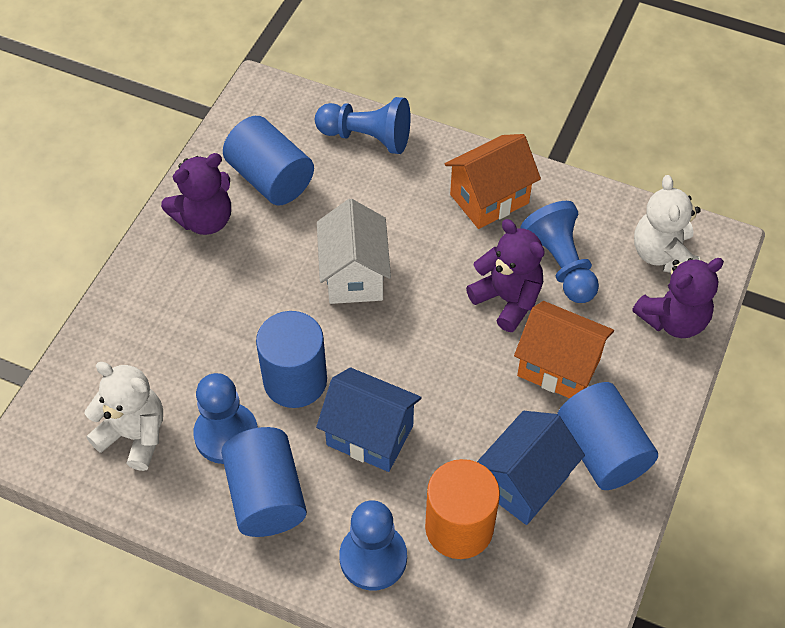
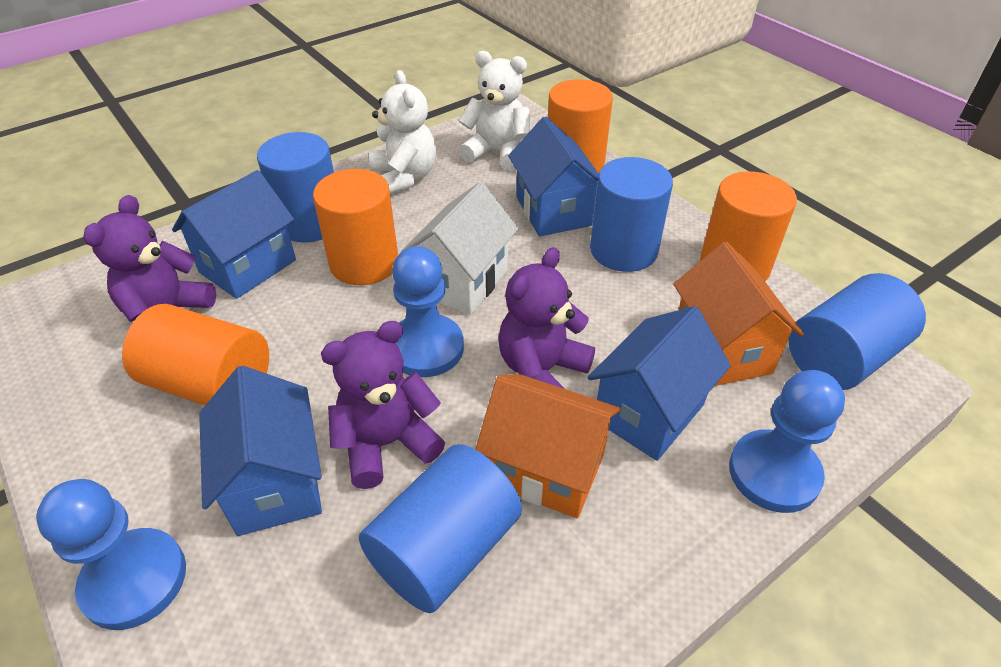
blue house: [316,368,422,472] [477,411,585,525] = 2 -> [172,170,296,299] [199,366,322,536] [508,117,599,236] [588,306,731,461] = 4
blue pawn: [193,373,258,464] [315,97,411,154] [339,500,407,591] [520,201,599,303] = 4 -> [36,479,186,630] [392,246,464,377] [729,370,845,513] = 3
orange cylinder: [425,459,500,559] = 1 -> [122,304,269,406] [313,169,398,285] [548,79,613,173] [700,171,797,281] = 4

